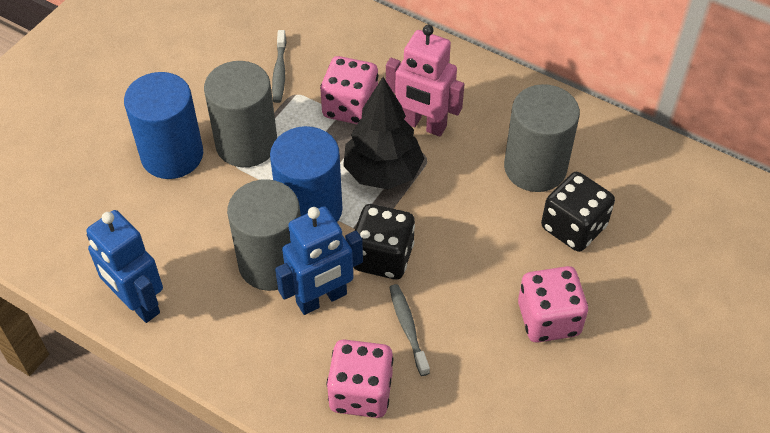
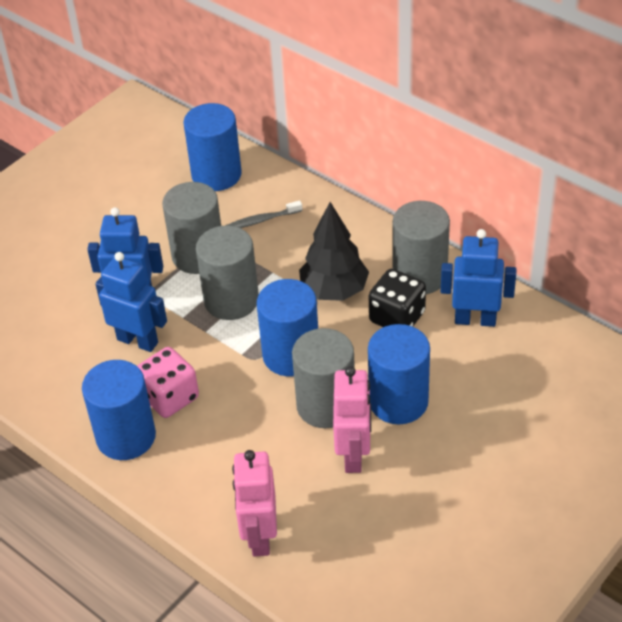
black dice: [353,204,415,280] [541,172,615,252] = 2 -> [369,269,426,327] = 1
blue cylinder: [124,72,203,179] [270,126,342,222] = 2 -> [82,360,156,460] [183,103,242,191] [257,279,318,376] [368,324,430,424] = 4
blue robot: [87,210,163,323] [275,206,363,315] = 2 -> [87,207,163,286] [95,252,167,352] [441,229,516,327] = 3
grey cylinder: [204,61,277,167] [227,179,301,291] [504,84,580,192] = 3 -> [162,182,221,274] [196,225,259,320] [292,328,355,428] [393,201,450,294] = 4
grey toothbrush: [272,30,287,103] [389,284,430,376] = 2 -> [226,200,302,228] = 1
pink dice: [320,56,379,124] [327,339,393,418] [518,266,588,343] = 3 -> [137,347,199,418] = 1
pink robot: [386,25,464,137] = 1 -> [232,450,277,557] [333,366,371,473] = 2

